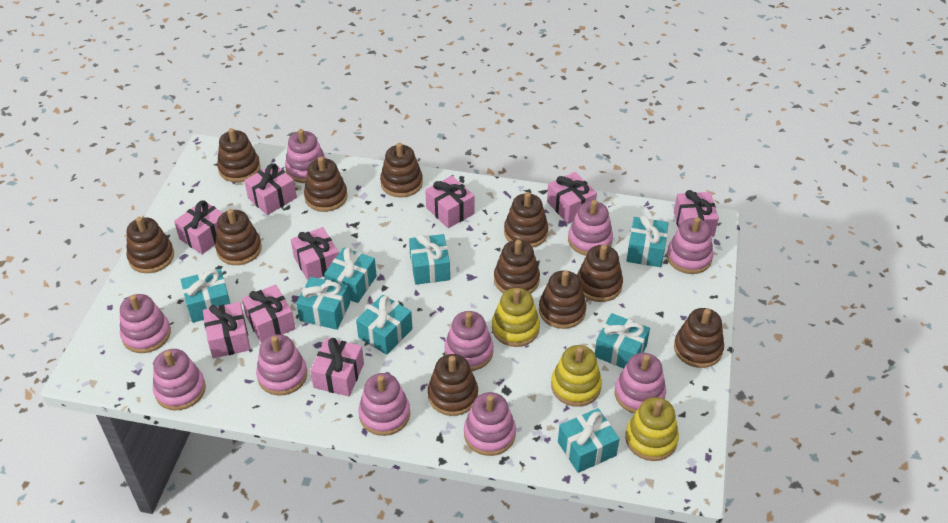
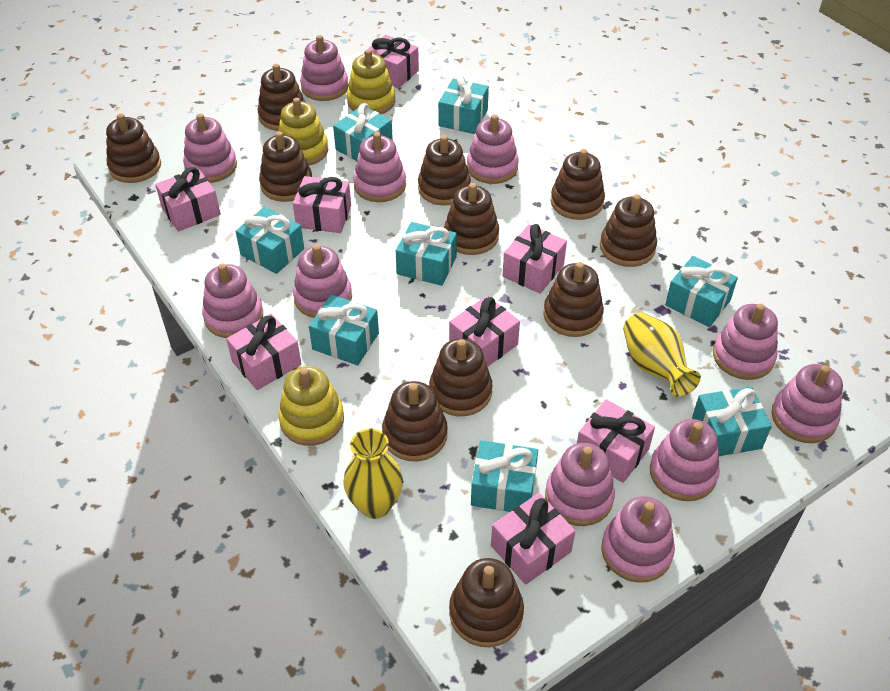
pink gift: [174,200,223,254] [203,302,250,358] [242,285,295,343] [244,163,297,215] [291,227,339,280] [310,338,364,396] [425,176,475,228] [547,172,597,224] [674,190,719,237] = 9 -> [155,167,221,232] [226,314,301,390] [293,176,351,233] [364,35,419,88] [449,296,520,367] [491,493,575,585] [503,224,567,294] [577,399,655,483] = 8
pink stacking toy: [120,294,171,353] [153,349,206,410] [256,334,307,396] [285,129,326,183] [359,373,410,436] [445,311,493,371] [464,392,516,456] [568,200,613,256] [615,353,666,414] [667,217,713,274] = 10 -> [183,113,237,183] [202,263,263,338] [293,244,352,318] [300,35,348,101] [353,132,406,202] [467,114,519,184] [545,443,615,526] [601,496,675,583] [650,419,720,501] [713,304,778,380] [771,364,843,443] = 11
yellow vase: none = 0 -> [343,429,403,519] [623,313,701,397] = 2

